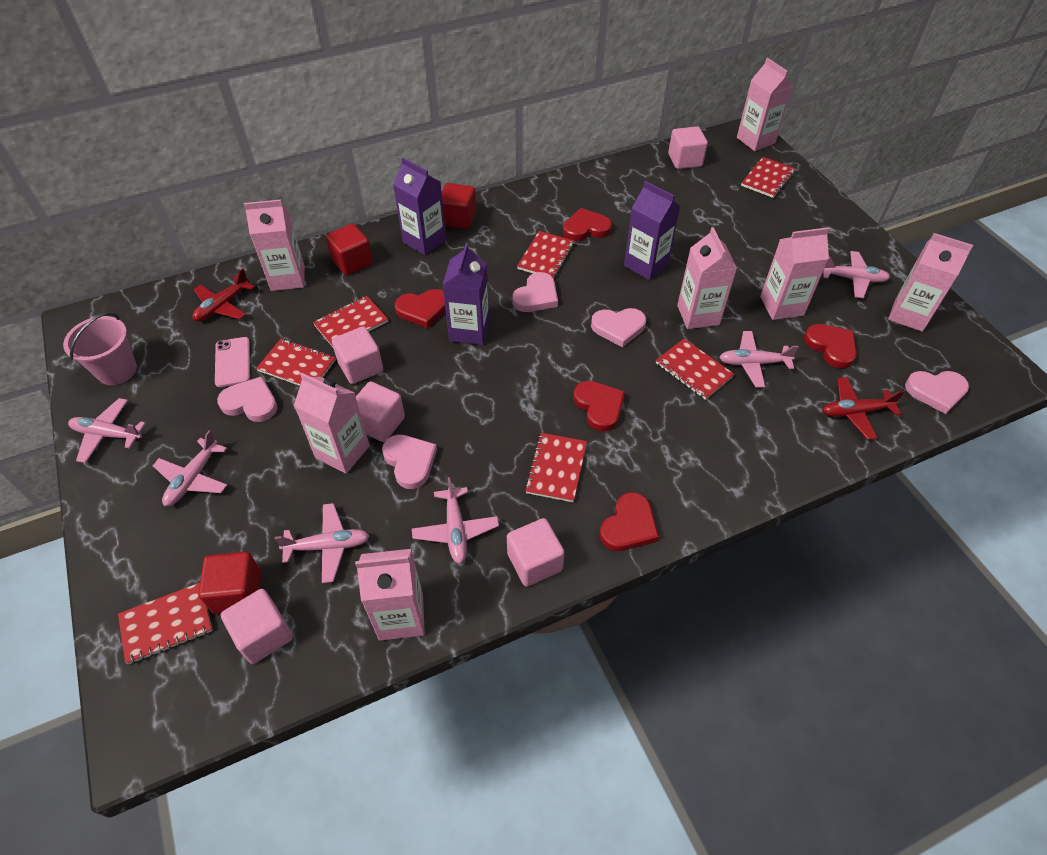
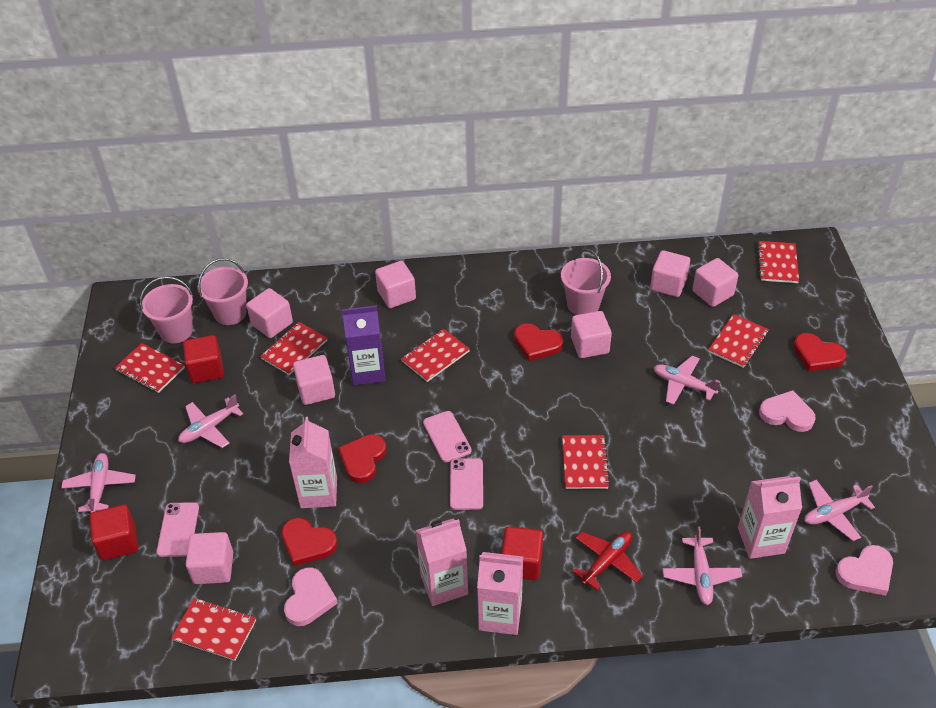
pink bucket: [63,312,137,385] = 1 -> [140,276,193,343] [198,258,248,325] [561,249,611,315] = 3
pink carton: [244,199,305,291] [294,373,370,474] [355,549,425,641] [677,227,737,329] [737,58,793,151] [760,227,829,320] [888,233,973,332] = 7 -> [289,417,337,508] [416,518,468,606] [477,552,523,635] [738,476,802,559] = 4
pink cube: [221,589,293,664] [332,326,383,384] [356,381,405,442] [507,518,565,587] [668,126,708,169] = 5 -> [186,532,233,584] [246,288,293,338] [293,355,335,405] [375,261,416,308] [571,311,612,358] [650,250,690,297] [692,258,738,307] = 7
pink heart: [217,376,277,422] [382,434,437,489] [512,272,558,312] [591,308,646,348] [905,371,969,414] = 5 -> [284,568,338,626] [759,390,816,432] [835,545,893,596] = 3
pink phone: [215,337,250,387] = 1 -> [156,502,199,557] [423,411,472,462] [450,458,483,510] = 3
pink plane: [68,398,146,463] [153,430,227,506] [274,503,369,583] [412,477,499,564] [719,331,799,387] [823,251,890,298] = 6 -> [61,453,136,513] [178,395,243,448] [654,356,720,405] [662,527,742,605] [805,480,875,541] = 5
purple carton: [393,157,446,255] [442,243,490,345] [624,181,680,280] = 3 -> [342,305,386,385] = 1
red heart: [395,289,446,328] [563,208,612,241] [573,381,625,432] [600,492,659,551] [804,324,857,368] = 5 -> [281,518,337,566] [338,434,386,483] [514,323,564,361] [793,333,846,371] = 4
red plane: [192,268,255,321] [822,377,904,440] = 2 -> [573,531,643,591] = 1

